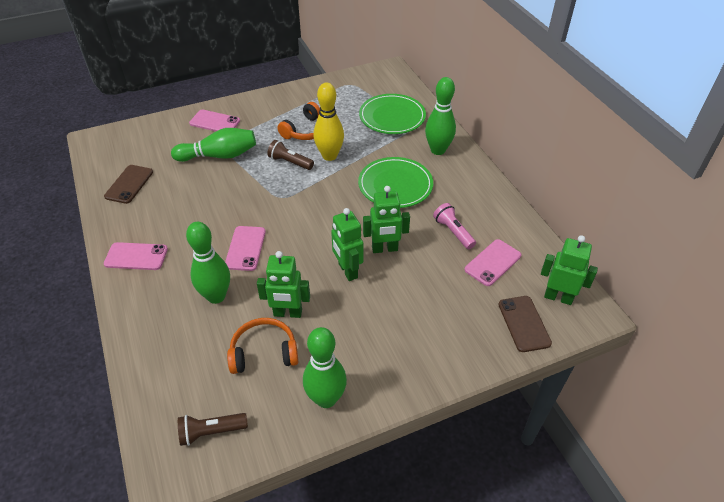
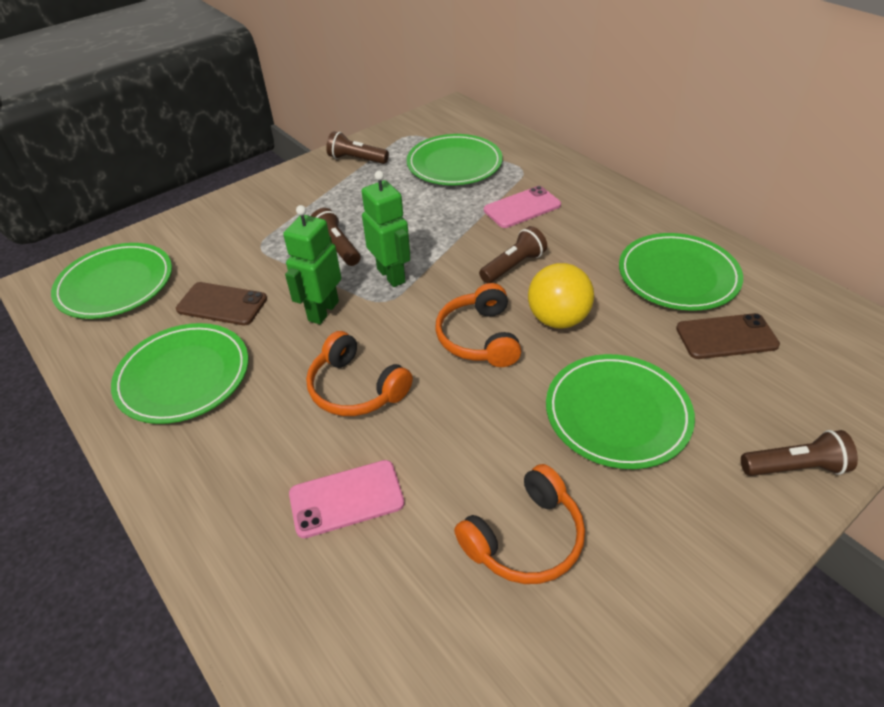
brown flashlight: [178,413,248,446] [267,140,314,170] = 2 -> [311,208,361,266] [326,131,389,164] [479,226,547,284] [741,430,858,476] = 4
green bowling pin: [171,128,256,162] [186,222,230,304] [303,327,347,408] [425,77,456,155] = 4 -> none = 0
green plate: [358,157,433,208] [359,94,426,134] = 2 -> [51,243,172,319] [111,323,248,424] [407,134,503,185] [546,354,695,469] [619,233,743,311] = 5
green robot: [257,251,310,318] [331,208,364,281] [363,186,410,253] [541,235,598,305] = 4 -> [283,205,341,324] [362,171,410,287] = 2
orange headphones: [227,318,298,374] [277,102,320,140] = 2 -> [306,331,413,416] [435,283,521,367] [454,464,585,584] = 3
pink flashlight: [433,203,476,249] = 1 -> none = 0
pink phone: [104,242,168,270] [189,110,240,131] [225,226,266,271] [465,239,521,286] = 4 -> [289,460,404,538] [484,186,561,228] = 2
yellow ball: none = 0 -> [528,263,594,329] = 1
yellow bowling pin: [313,83,344,161] = 1 -> none = 0

